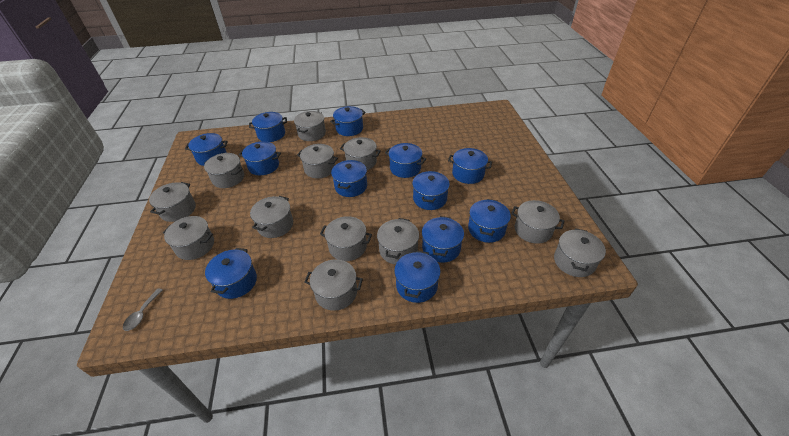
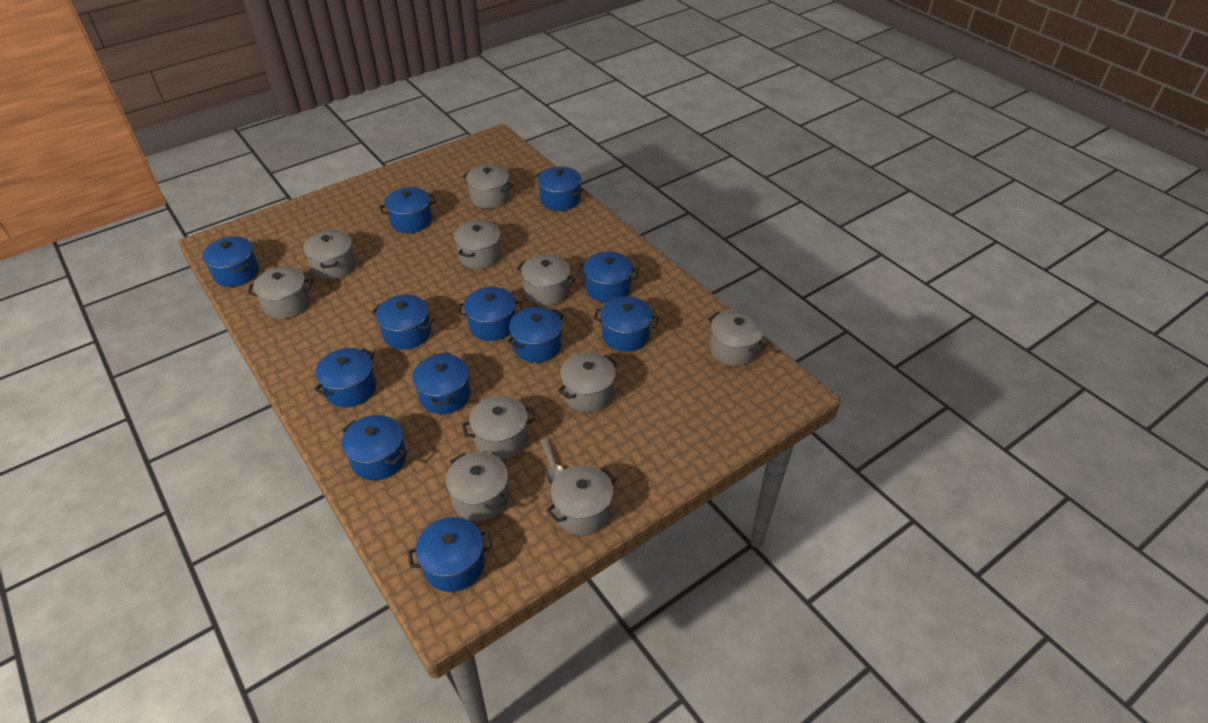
grey pot: [149,182,196,222] [163,216,214,260] [204,153,244,188] [250,196,293,238] [294,111,326,141] [297,144,338,178] [304,259,363,311] [320,216,372,261] [340,137,381,170] [377,218,419,264] [511,200,564,244] [554,228,606,277] = 12 -> [248,266,313,319] [303,230,356,280] [445,452,509,521] [454,220,502,269] [462,396,536,459] [463,165,514,209] [516,254,575,306] [546,465,617,535] [558,352,617,413] [708,310,766,366] = 10

